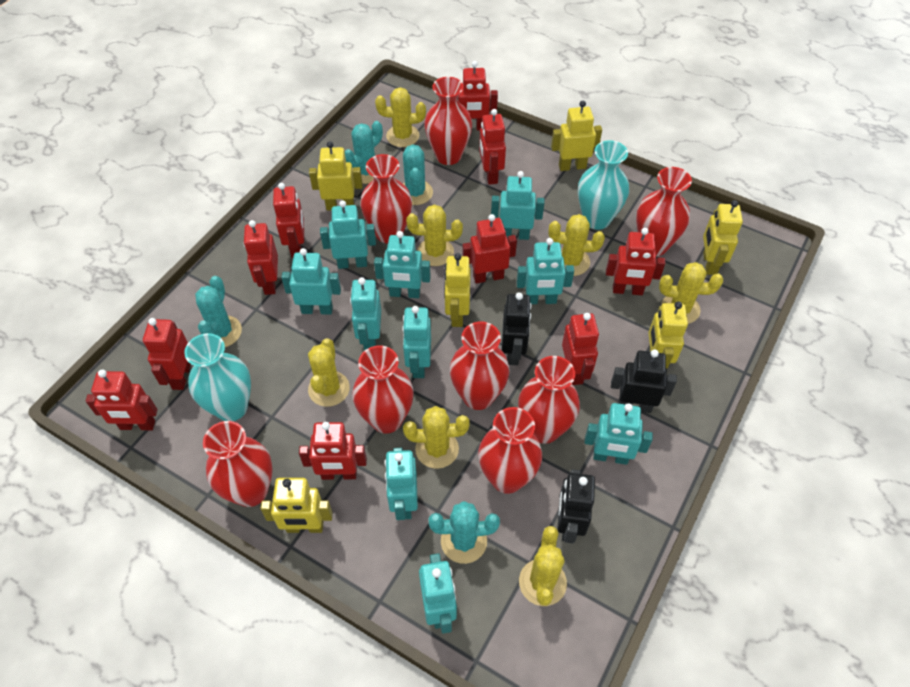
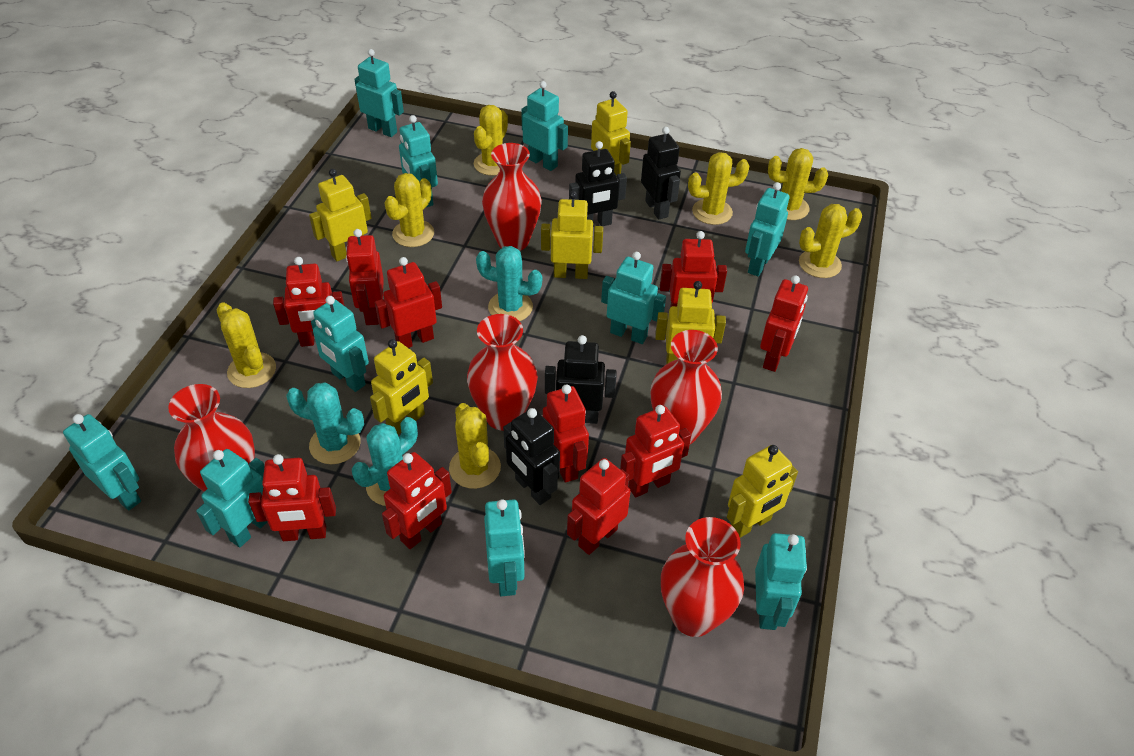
black robot: [502,292,532,365] [557,469,595,543] [611,349,677,413] = 3 -> [503,408,560,505] [545,335,617,424] [569,141,627,226] [641,127,681,220] = 4
red vase: [203,421,273,507] [352,345,414,434] [360,154,412,244] [424,77,472,165] [450,322,510,410] [478,407,542,494] [518,356,580,444] [636,167,692,256] = 8 -> [168,384,255,492] [467,314,538,431] [482,143,542,251] [650,330,722,444] [661,517,744,637] = 5
turquoise cactus: [195,276,242,347] [345,121,383,184] [403,144,433,205] [428,501,500,564] = 4 -> [286,382,364,464] [352,417,418,506] [476,246,542,321] = 3
turquoise vase: [184,333,251,421] [578,140,629,230] = 2 -> none = 0

